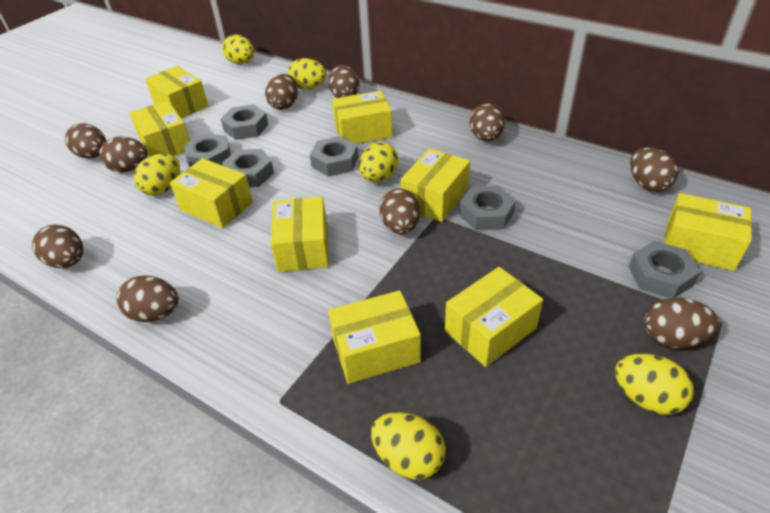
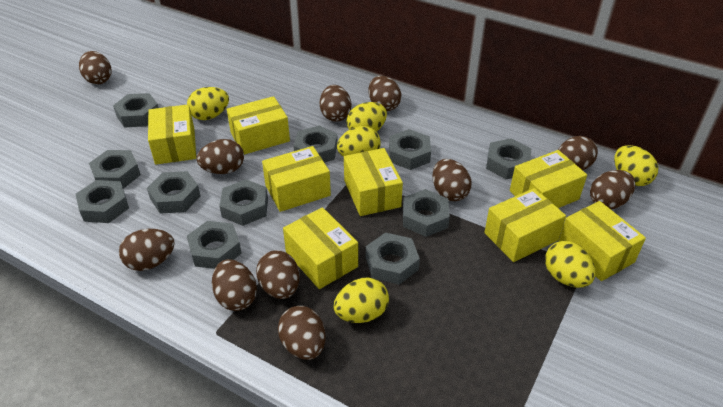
brown egg: [32,225,84,268] [65,123,106,158] [99,137,148,172] [117,275,179,322] [265,74,298,110] [329,65,360,98] [379,188,420,234] [470,103,505,141] [630,147,679,192] [644,297,719,349] = 10 -> [79,51,112,84] [119,229,175,271] [197,139,244,174] [212,259,257,311] [256,250,300,299] [278,306,326,360] [320,85,351,122] [368,76,401,111] [432,159,472,201] [558,136,598,170] [590,170,635,209] = 11
grey nut: [185,133,231,167] [221,104,269,140] [222,149,274,187] [310,136,358,177] [459,186,516,230] [629,241,700,298] = 6 -> [76,180,129,223] [89,150,141,189] [113,93,159,127] [147,171,200,214] [187,221,241,269] [219,179,268,226] [294,126,338,163] [366,233,420,285] [389,129,431,170] [403,189,450,237] [486,138,531,179] = 11
yellow box: [129,101,190,156] [145,66,208,118] [170,158,253,228] [271,196,329,272] [328,290,421,384] [332,91,393,144] [400,148,470,222] [445,267,543,367] [664,193,752,271] = 9 -> [148,104,196,165] [227,96,290,155] [262,146,331,212] [283,207,358,289] [344,148,403,216] [484,188,566,262] [510,150,587,208] [558,201,646,281] = 8

